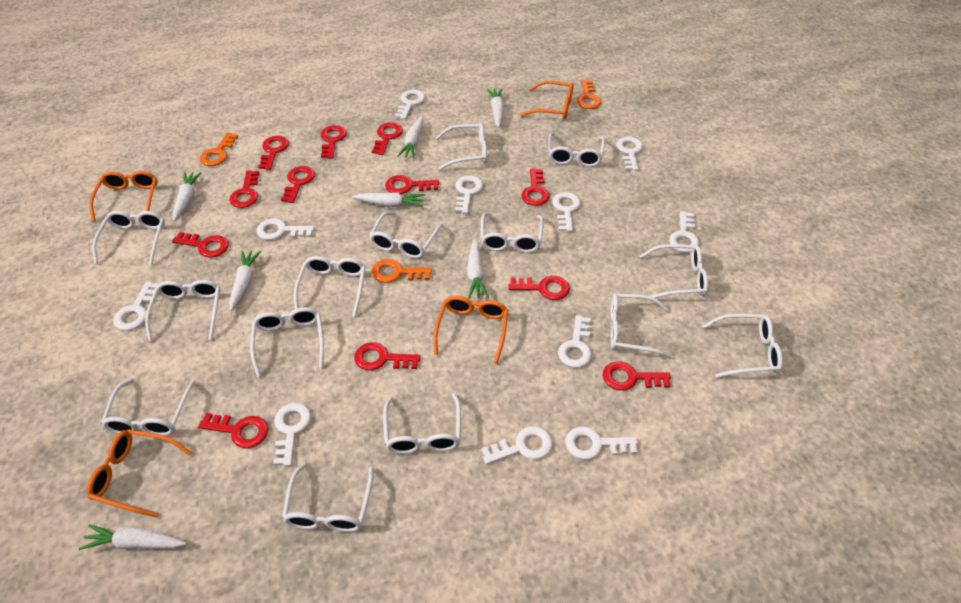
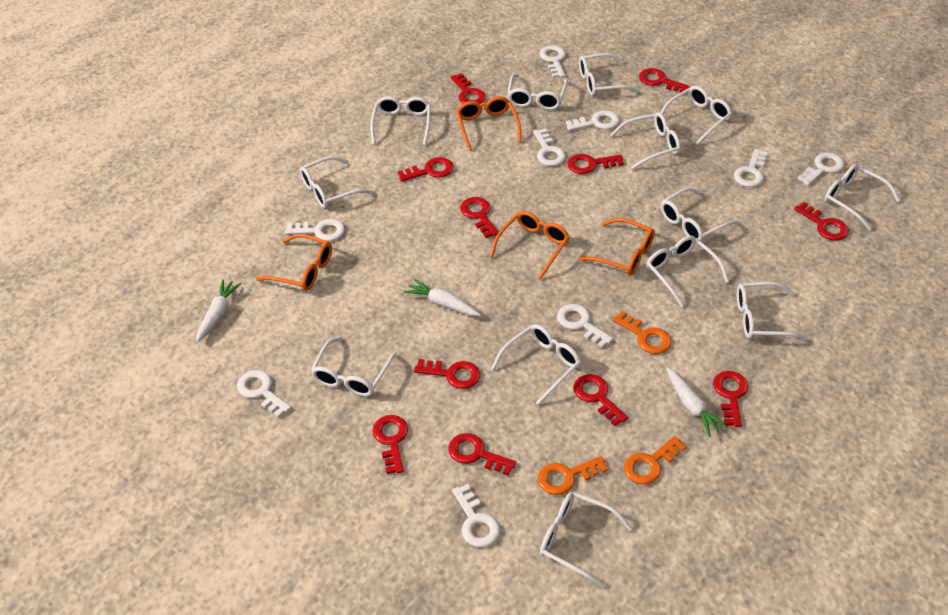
red key: [172,232,229,258] [198,413,268,448] [229,170,259,208] [258,136,289,170] [281,166,315,203] [321,125,347,158] [354,342,420,370] [372,122,403,155] [385,175,439,194] [509,276,570,300] [521,169,550,206] [603,362,671,391] = 12 -> [373,415,408,474] [398,157,454,182] [414,359,480,389] [448,433,516,475] [450,73,486,104] [460,197,499,238] [567,154,624,174] [573,374,628,426] [639,68,690,93] [713,371,748,427] [794,202,849,241] = 11
white carrot: [79,524,186,550] [172,172,202,222] [229,250,261,311] [352,192,425,207] [397,116,424,159] [467,239,489,299] [487,88,504,128] = 7 -> [196,279,242,343] [404,278,481,316] [666,367,728,437] = 3
white glasses: [92,211,165,265] [101,378,195,436] [145,280,221,342] [250,307,324,377] [282,462,374,532] [294,256,366,317] [369,211,443,258] [383,393,461,454] [436,123,487,170] [480,212,544,253] [548,132,605,167] [611,294,673,359] [639,244,708,298] [703,314,783,378] = 14 -> [300,156,373,208] [310,336,397,396] [370,96,431,146] [491,324,581,405] [507,74,568,110] [540,492,633,588] [579,53,639,96] [610,112,681,169] [646,235,729,307] [660,86,732,145] [661,187,739,241] [737,282,808,341] [824,164,901,231] = 13
white key: [113,282,158,331] [257,219,314,240] [273,403,311,466] [395,90,425,119] [455,176,483,213] [482,426,553,464] [552,192,581,232] [558,315,592,368] [565,426,638,459] [617,137,643,171] [669,211,699,252] = 11 -> [237,370,291,417] [285,219,345,241] [452,484,500,547] [533,129,566,166] [540,45,566,78] [557,304,613,348] [566,110,620,131] [734,149,768,187] [797,152,844,185] = 9

